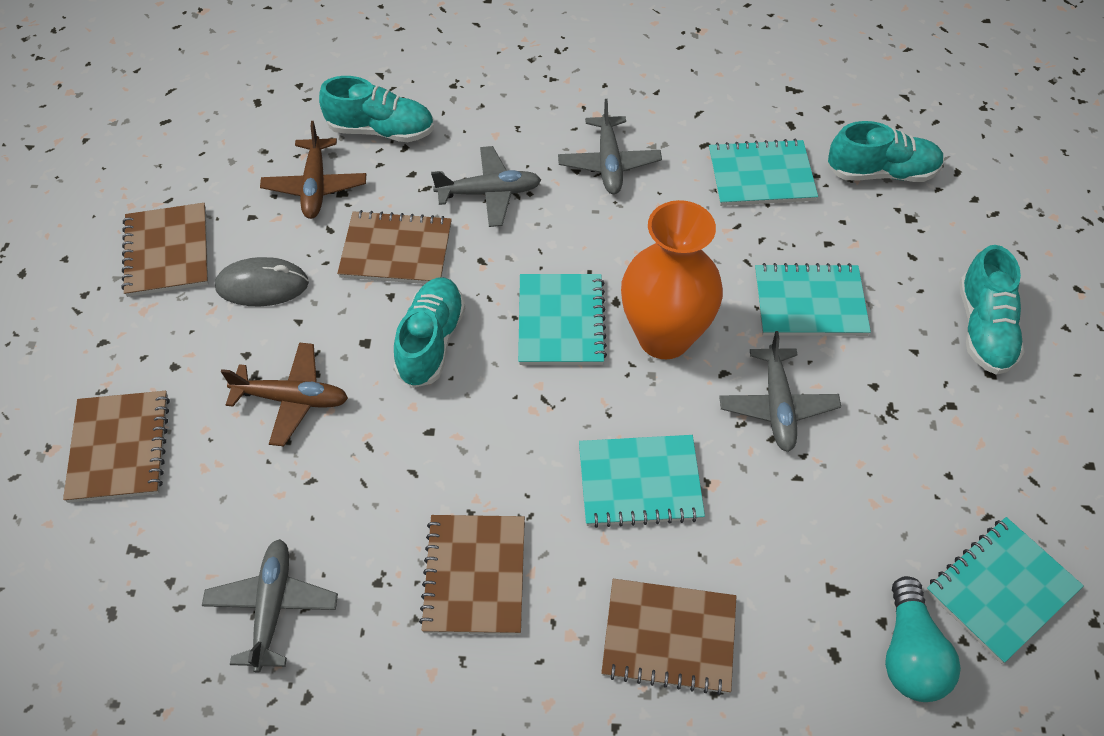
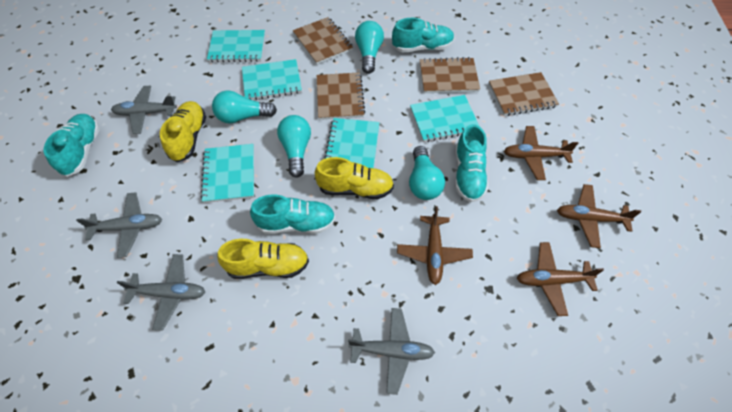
brown notebook: [63,391,170,503] [121,203,208,297] [337,210,452,284] [419,515,525,635] [601,579,737,695] = 5 -> [293,17,353,65] [317,72,365,120] [420,57,480,93] [489,72,559,116] = 4
brown plane: [221,342,348,446] [260,121,366,219] = 2 -> [397,207,473,285] [504,126,578,180] [517,242,604,316] [557,184,641,248] = 4
grey mouse: [215,257,309,307] = 1 -> none = 0
orange vase: [621,200,723,359] = 1 -> none = 0
turquoise light bulb: [885,576,961,702] = 1 -> [212,91,277,124] [277,115,311,178] [355,21,384,74] [409,146,445,200] = 4
yellow shoe: none = 0 -> [160,101,206,162] [217,239,309,279] [315,157,394,199] = 3

